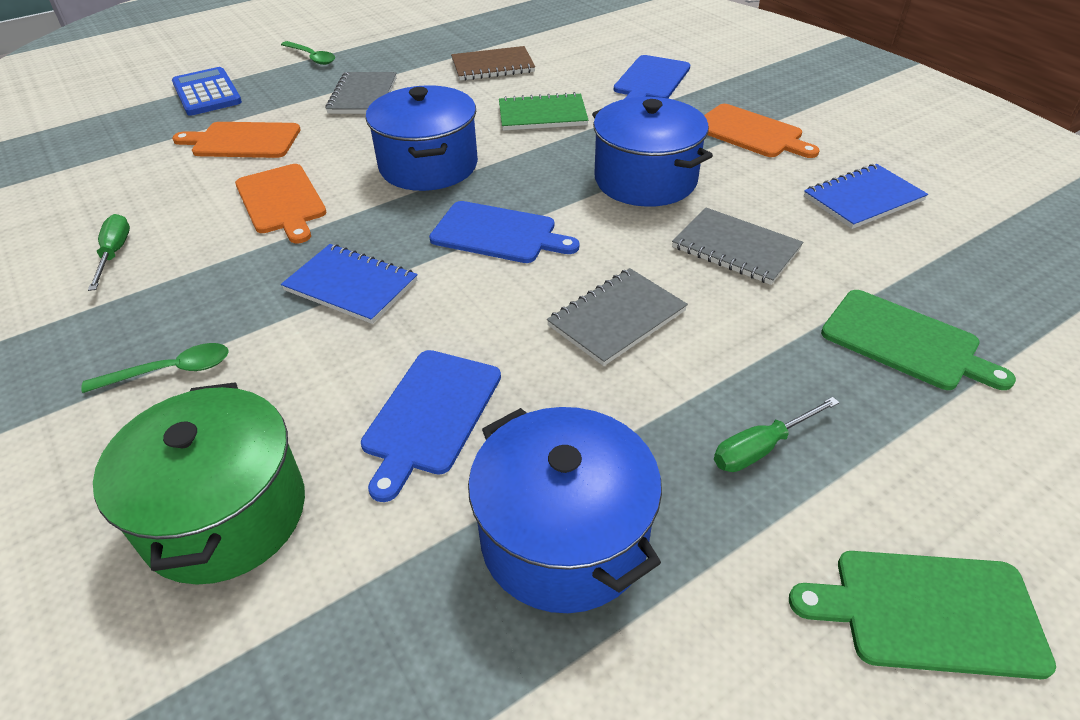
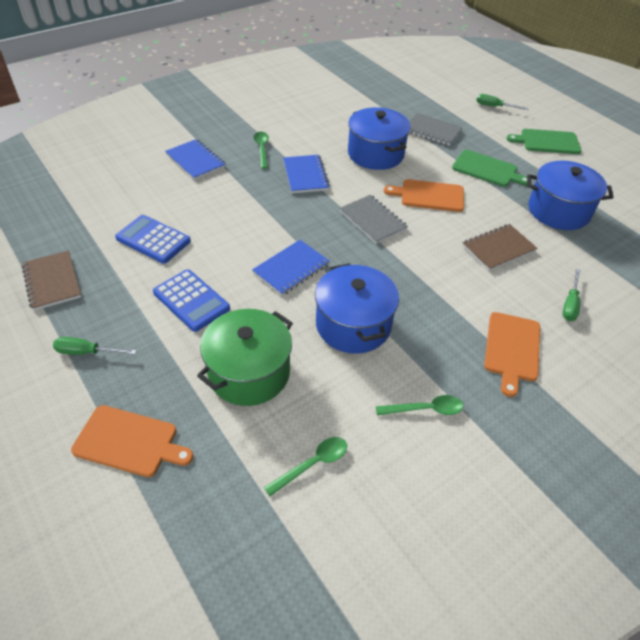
blue calculator: [172,67,242,116] = 1 -> [115,215,191,264] [153,269,230,332] = 2
blue cutting board: [361,350,501,502] [429,201,580,263] [614,55,690,99] = 3 -> none = 0
blue notebook: [281,244,418,324] [804,164,928,229] = 2 -> [165,139,225,180] [252,240,330,296] [283,155,330,193] = 3
brown notebook: [451,46,535,81] = 1 -> [22,251,81,311] [462,224,537,271] = 2
green notebook: [499,92,588,131] = 1 -> none = 0
green screwdriver: [88,214,130,291] [714,397,839,472] = 2 -> [53,337,137,355] [476,94,529,110] [563,269,581,321] = 3
green spoon: [81,343,229,393] [281,41,335,65] = 2 -> [253,132,269,169] [264,437,347,496] [376,395,463,416] = 3
grey notebook: [325,72,397,114] [547,268,688,366] [672,208,803,285] = 3 -> [339,195,408,244] [409,113,463,146] = 2

